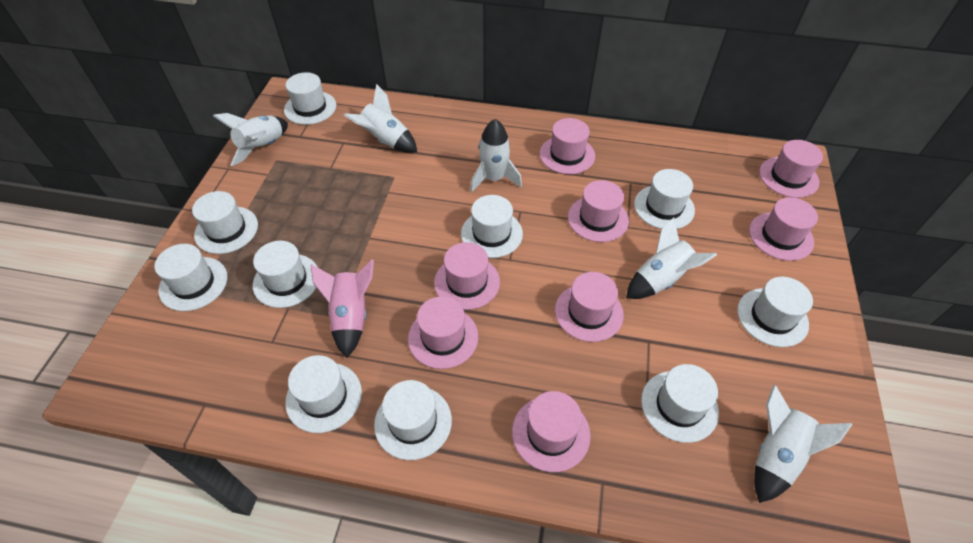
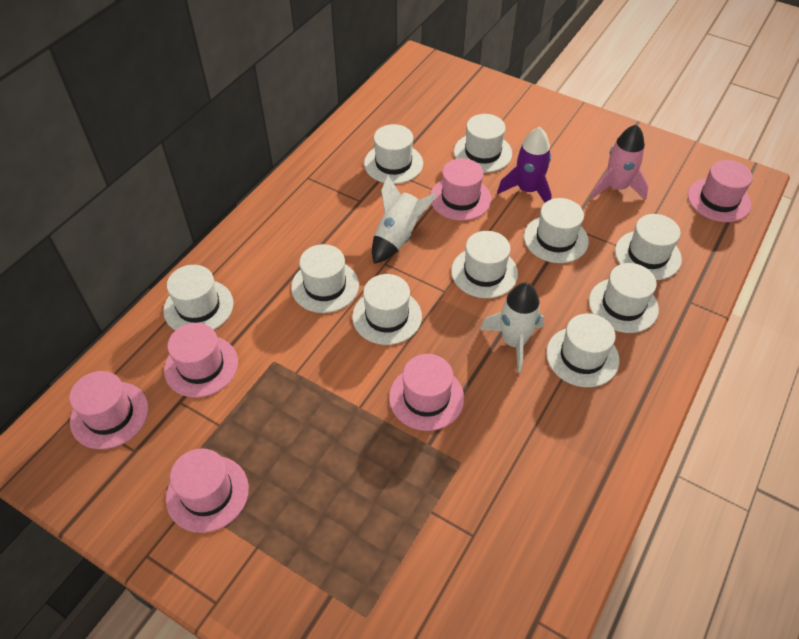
pink hat: [408,296,478,369] [434,242,500,310] [512,391,591,472] [540,118,595,174] [555,272,624,342] [568,180,629,242] [749,197,818,261] [759,140,823,198] = 8 -> [69,371,149,449] [164,323,238,397] [166,448,249,533] [389,354,464,431] [430,158,491,221] [688,160,753,222] = 6
purple rocket: none = 0 -> [497,127,552,203] = 1
white rocket: [213,113,288,166] [344,84,417,153] [470,119,522,193] [626,217,717,299] [754,385,853,503] = 5 -> [372,175,437,264] [480,283,544,373] = 2

